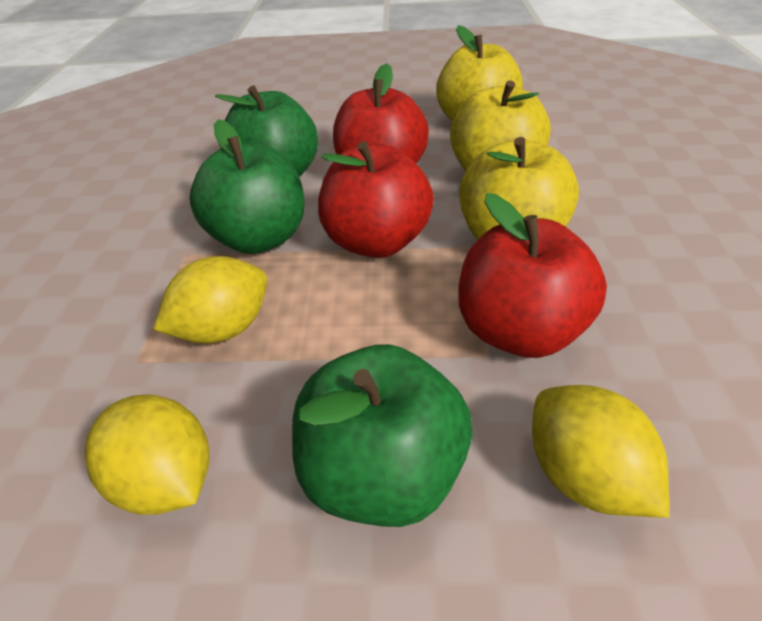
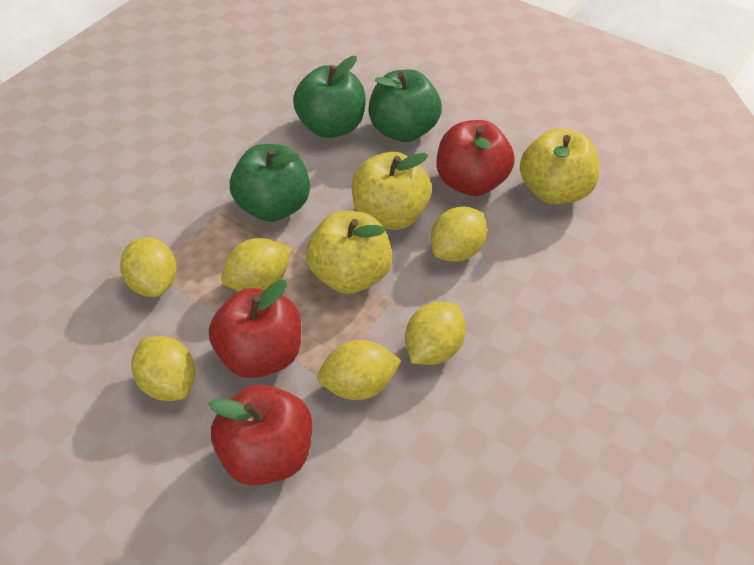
yellow lemon: [84,394,209,515] [153,256,267,344] [532,385,669,517] = 3 -> [120,237,177,297] [131,336,195,401] [221,238,291,291] [317,340,402,400] [405,302,466,365] [431,206,487,262] = 6

